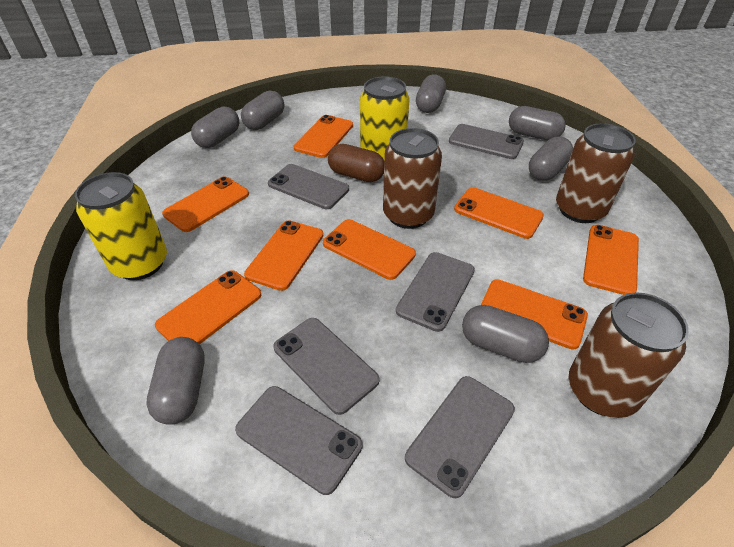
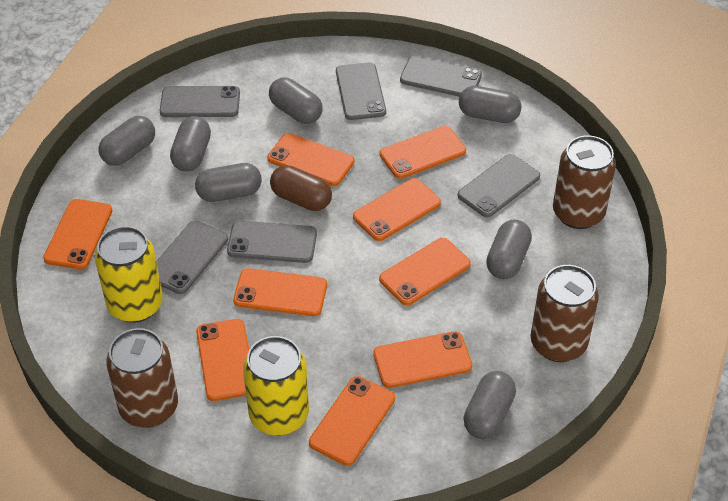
orange phone: [155,270,261,344] [162,177,249,232] [244,220,323,291] [294,115,353,158] [323,219,416,280] [454,187,544,239] [481,279,588,350] [583,225,639,295] = 8 -> [43,199,112,269] [196,319,249,401] [233,268,327,316] [267,133,355,186] [309,376,395,466] [353,178,441,241] [373,331,472,388] [379,238,471,305] [380,126,466,179] = 9

